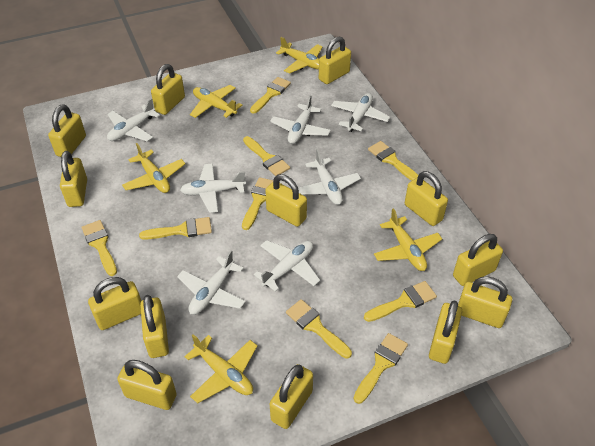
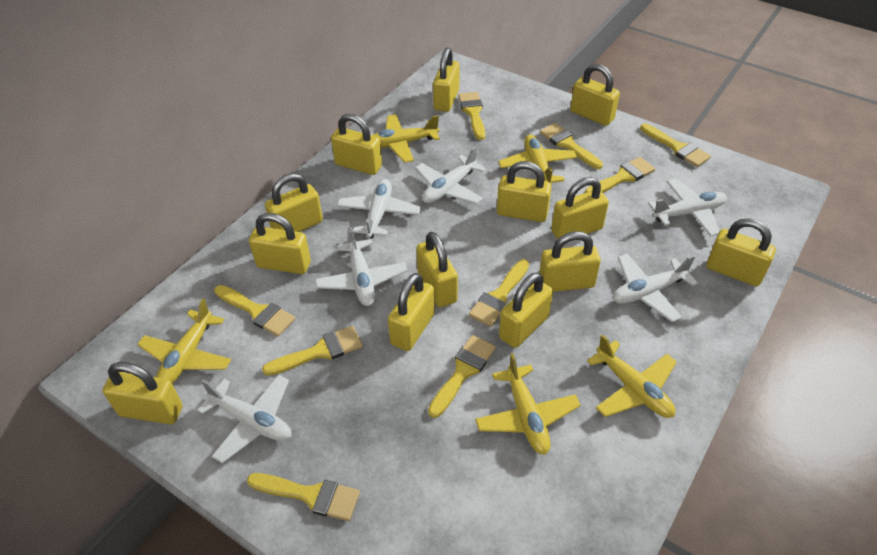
white plane: [107,98,160,142] [177,250,246,315] [180,163,246,213] [254,240,320,292] [270,95,331,144] [298,149,361,205] [331,93,390,132] = 7 -> [197,375,291,463] [315,227,407,306] [337,179,421,238] [415,146,486,204] [613,253,698,322] [648,178,727,237] = 6

